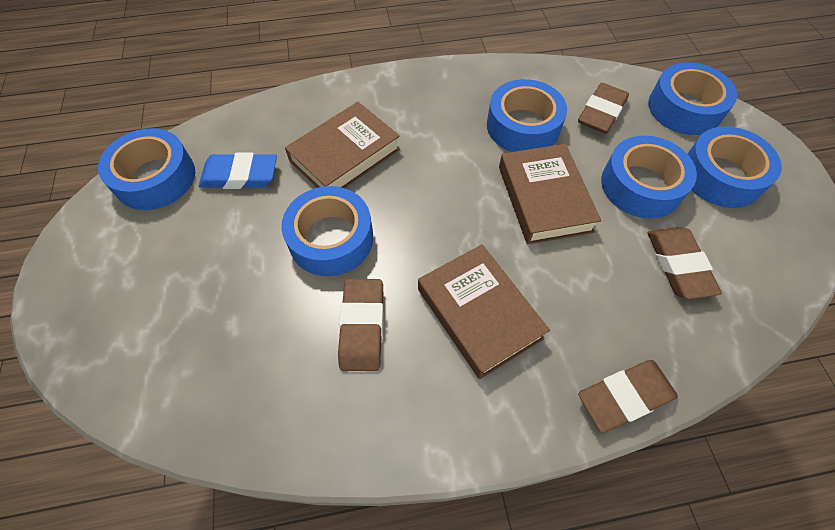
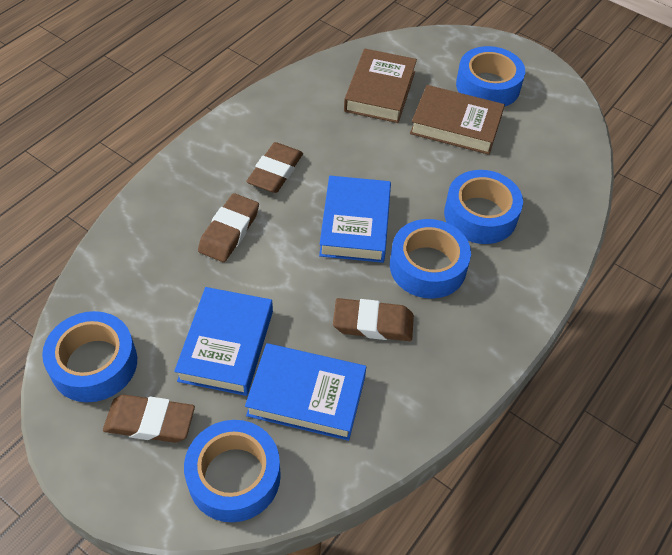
blue book: none = 0 -> [174,287,273,396] [245,343,366,441] [319,176,391,263] = 3
blue eraser: [199,153,277,189] = 1 -> none = 0
blue tape: [98,128,195,210] [281,186,373,276] [487,79,567,152] [601,136,697,218] [648,62,737,135] [688,126,782,208] = 6 -> [42,311,137,402] [184,420,281,522] [390,219,471,299] [444,170,523,244] [456,46,525,107] = 5
brown book: [285,102,400,188] [418,244,550,379] [499,144,601,244] = 3 -> [344,49,417,123] [410,85,505,155] = 2

